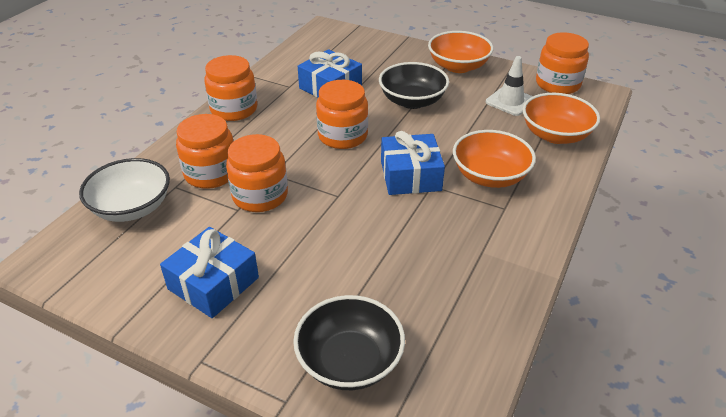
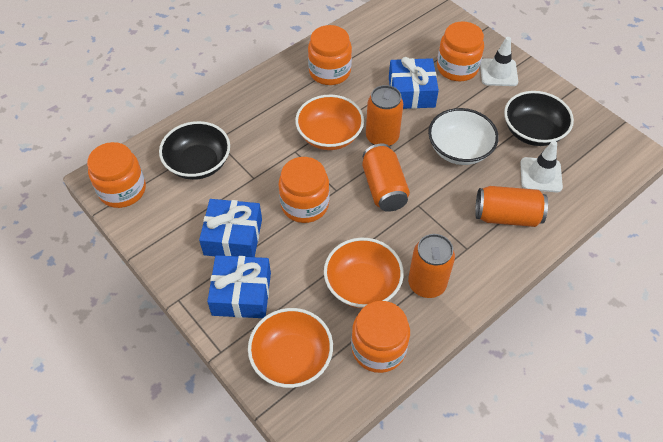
orange can: none = 0 -> [362,144,410,212] [366,85,403,146] [408,234,455,298] [475,186,548,227] = 4
white traffic cone: [486,56,533,116] = 1 -> [480,37,518,86] [520,141,563,192] = 2

